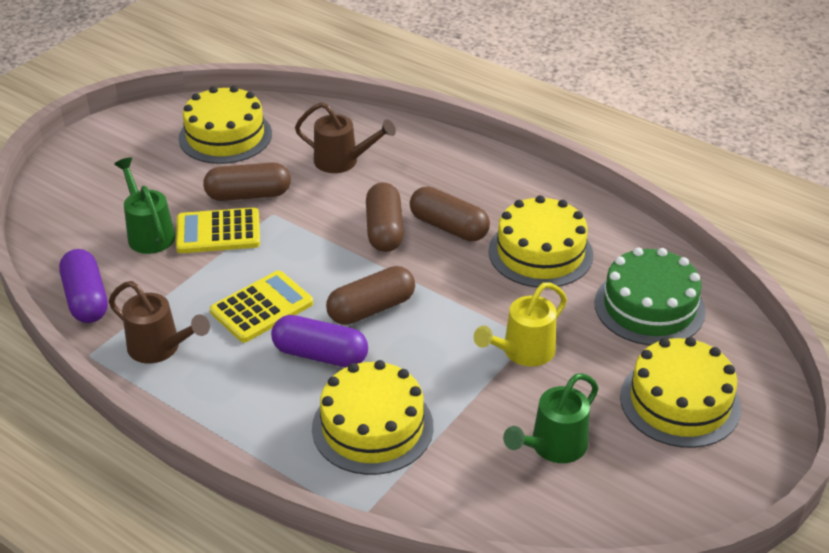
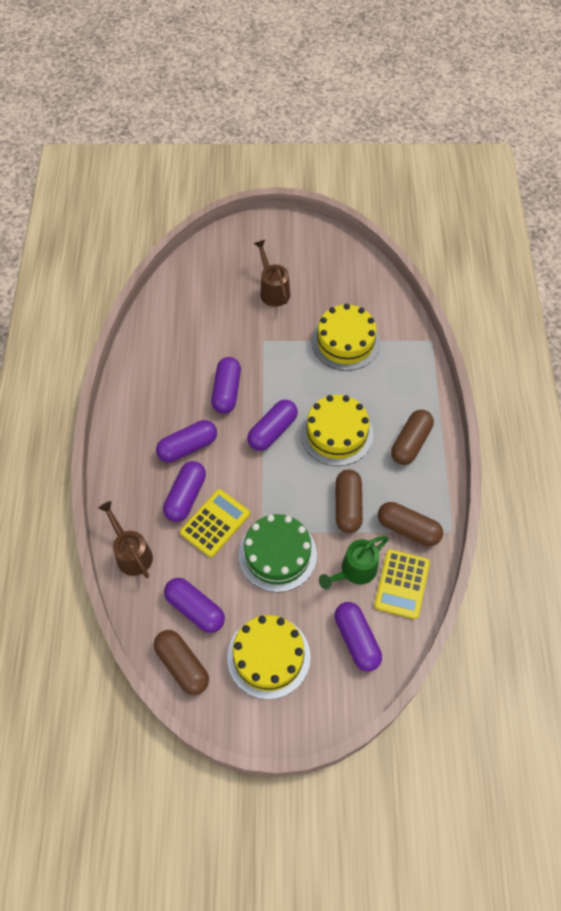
green watering can: [114,158,175,254] [503,373,599,463] = 2 -> [319,536,389,589] = 1
purple capsule: [59,249,108,323] [271,315,368,367] = 2 -> [156,420,217,463] [163,461,206,522] [164,578,225,633] [211,357,241,414] [247,400,298,451] [334,602,382,671] = 6
yellow cake: [178,86,272,164] [312,360,433,475] [488,195,593,287] [620,337,741,448] = 4 -> [227,615,311,699] [300,395,373,466] [311,304,380,371] = 3
yellow watering can: [474,282,567,367] = 1 -> none = 0

